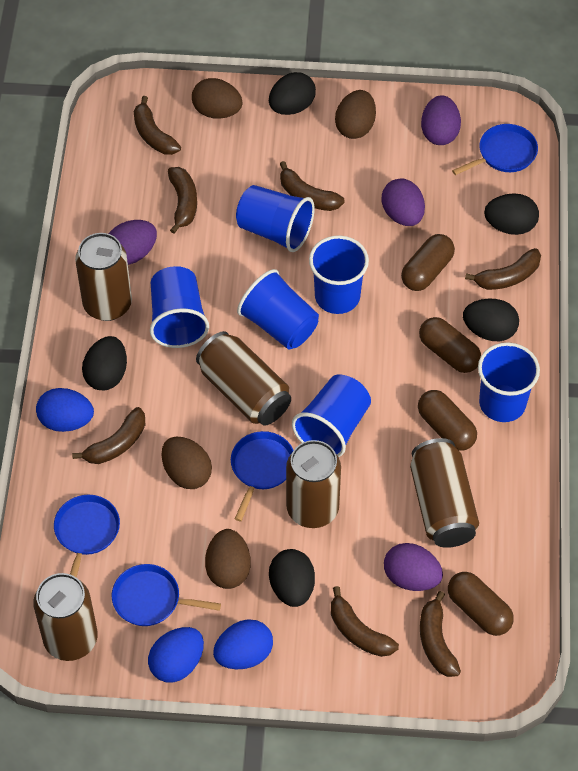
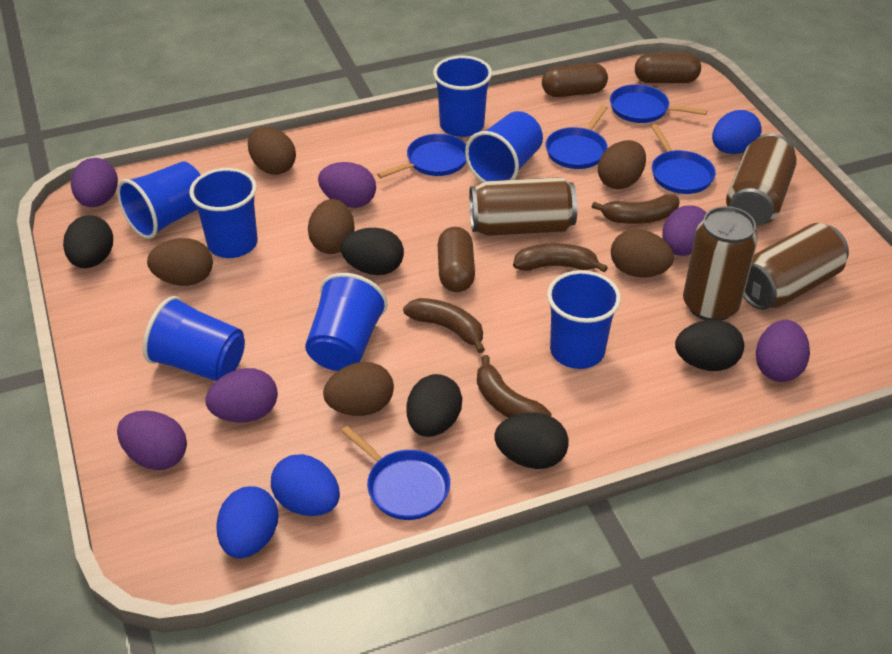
blue cup: [150,266,209,348] [236,185,315,252] [237,269,319,349] [292,374,371,457] [309,235,369,314] [478,342,540,422] = 6 -> [117,161,201,239] [143,296,245,381] [189,168,258,258] [305,273,388,371] [433,55,492,137] [465,111,543,182] [547,270,621,369] = 7
blue pan: [54,495,120,578] [112,564,221,626] [231,431,294,521] [452,124,538,175] = 4 -> [341,426,450,520] [377,134,466,178] [546,105,608,169] [610,84,707,123] [651,124,716,194] = 5
brown banana: [72,407,145,464] [134,96,181,155] [168,167,197,234] [280,161,345,211] [331,586,399,657] [420,591,461,677] [465,248,541,290] = 7 -> [403,298,485,353] [477,355,552,418] [513,243,608,272] [592,194,680,224] = 4
brown can: [33,573,98,661] [75,233,132,321] [196,331,291,426] [286,440,341,528] [410,438,479,548] = 5 -> [469,177,577,236] [683,206,758,321] [726,133,797,226] [743,223,849,310] = 4
brown capsule: [401,234,455,291] [418,390,477,451] [419,317,481,373] [448,572,514,636] = 4 -> [438,227,475,292] [542,63,608,97] [635,53,701,83] = 3
brown egg: [162,437,212,489] [192,78,243,119] [205,529,251,589] [335,90,376,139] = 4 -> [147,238,213,286] [248,127,296,175] [308,199,355,254] [323,362,394,416] [598,140,646,189] [611,229,674,277] = 6
purple egg: [109,220,157,265] [382,179,425,226] [384,543,443,591] [421,95,461,145] = 4 -> [71,158,118,207] [117,410,187,470] [205,368,278,423] [318,162,376,208] [662,205,706,256] [756,320,810,382] = 6

